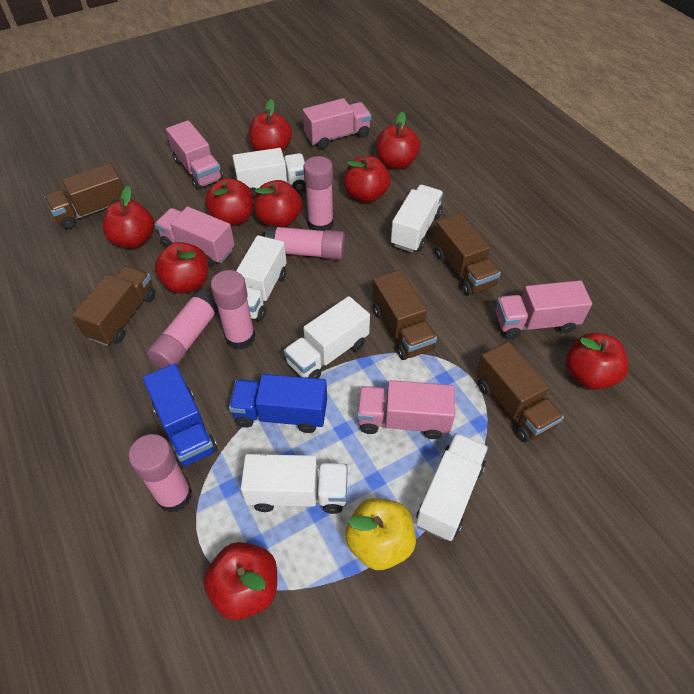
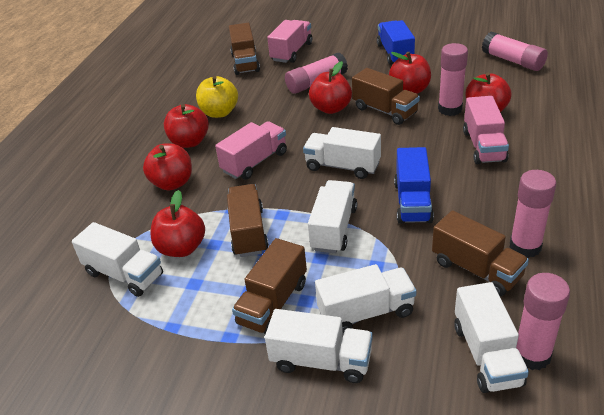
pink truck: [155,206,235,266] [166,120,223,190] [303,98,372,149] [357,380,455,439] [496,280,592,339] = 5 -> [215,121,287,180] [267,20,312,63] [463,96,509,164] = 3
red apple: [103,186,155,248] [155,242,208,294] [204,542,277,620] [205,178,254,226] [249,99,292,152] [254,180,302,227] [344,156,390,203] [376,111,420,169] [566,333,629,390] = 9 -> [143,144,192,191] [151,190,205,257] [164,104,209,148] [309,61,352,114] [389,52,431,94] [466,73,512,112] = 6

